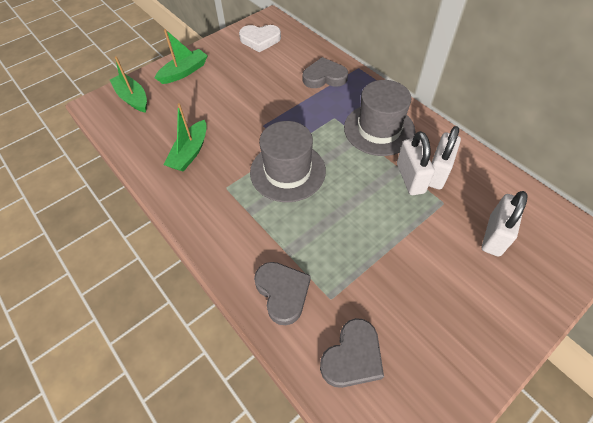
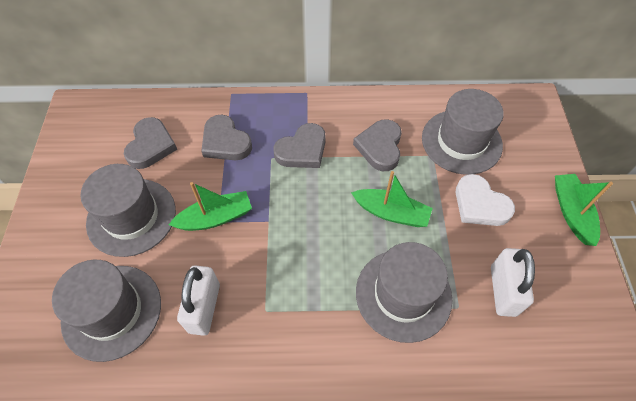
grey hat: [250,121,326,202] [344,80,415,156] = 2 -> [52,260,161,362] [80,164,176,257] [356,242,452,343] [422,89,504,175] = 4
grey heart: [254,262,311,325] [303,57,348,88] [320,318,384,388] = 3 -> [124,117,177,169] [201,115,252,160] [273,123,326,168] [353,119,402,171] = 4
white padlock: [397,131,435,195] [429,126,461,190] [482,191,528,257] = 3 -> [177,266,220,336] [491,248,535,317] = 2

